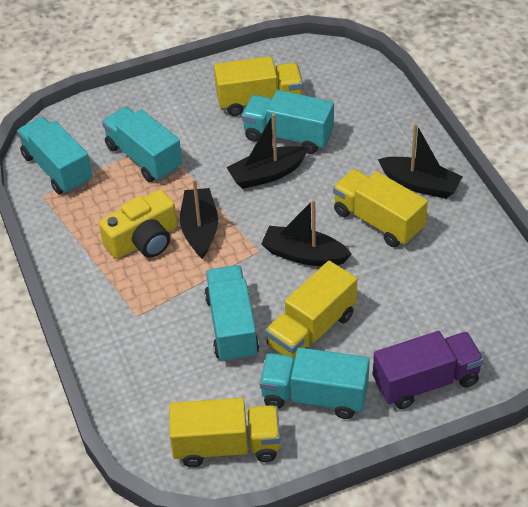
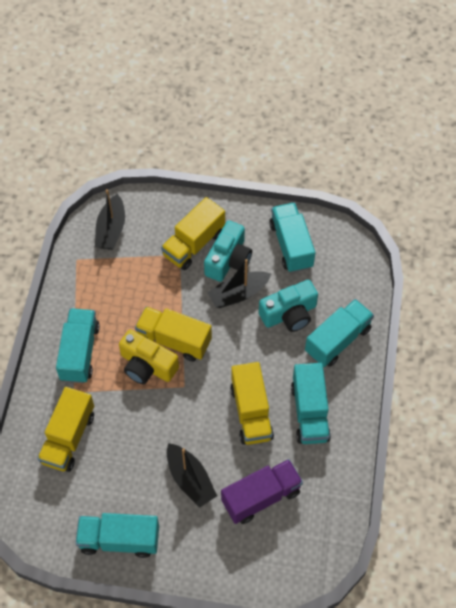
black boat: [180,179,218,259] [226,113,309,189] [261,199,352,266] [378,123,463,199] = 4 -> [95,189,125,250] [167,443,217,508] [207,259,271,308] = 3
turquoise camera: none = 0 -> [204,221,252,282] [259,280,318,332] = 2

